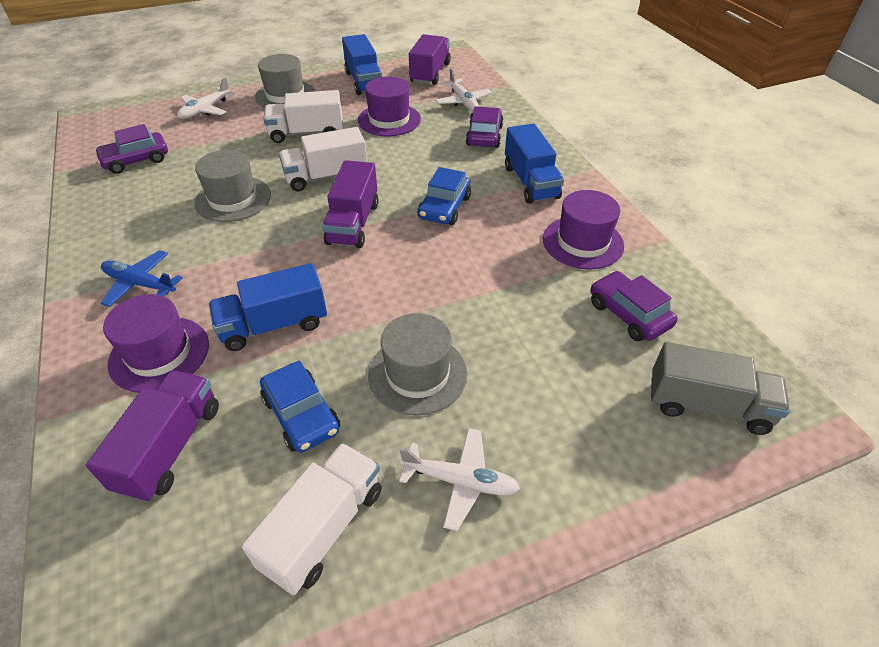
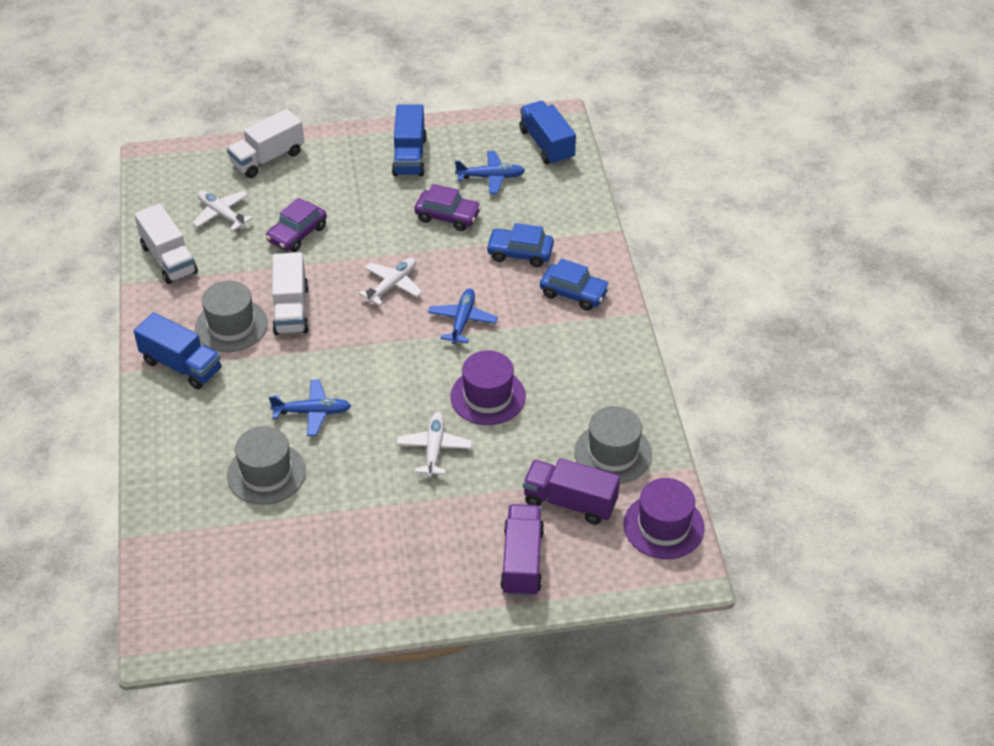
blue plane: [101,250,183,307] = 1 -> [269,380,351,436] [428,289,498,344] [455,151,525,194] = 3
grey truck: [651,342,790,435] = 1 -> none = 0
purple car: [94,124,168,174] [466,106,504,148] [590,271,678,341] = 3 -> [266,198,327,252] [414,184,481,231] = 2
purple hat: [103,294,209,393] [358,76,421,136] [543,190,624,270] = 3 -> [450,350,526,425] [624,478,705,559] = 2
purple truck: [86,370,219,502] [322,160,379,248] [409,34,451,85] = 3 -> [500,504,544,597] [523,458,620,525] = 2

